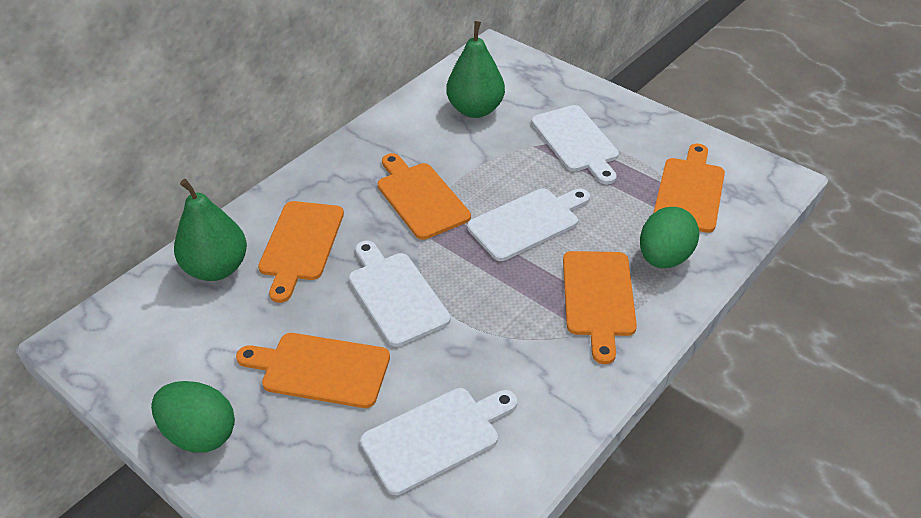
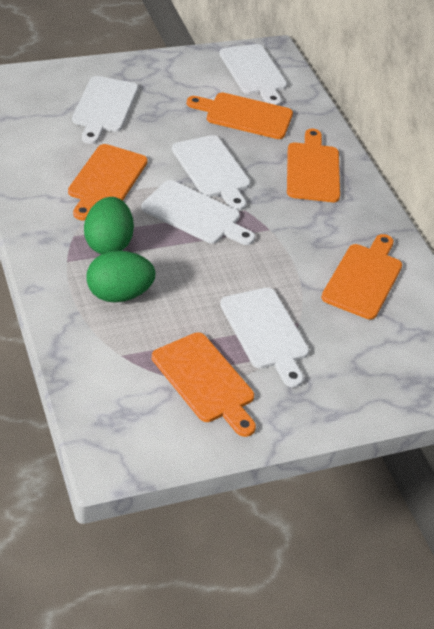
green pear: [174,179,247,281] [446,21,505,118] = 2 -> none = 0
white cutting board: [349,241,451,347] [360,388,517,495] [467,188,590,261] [532,105,619,185] = 4 -> [72,76,138,144] [141,180,255,245] [172,135,250,211] [219,44,287,106] [220,288,309,388] = 5

